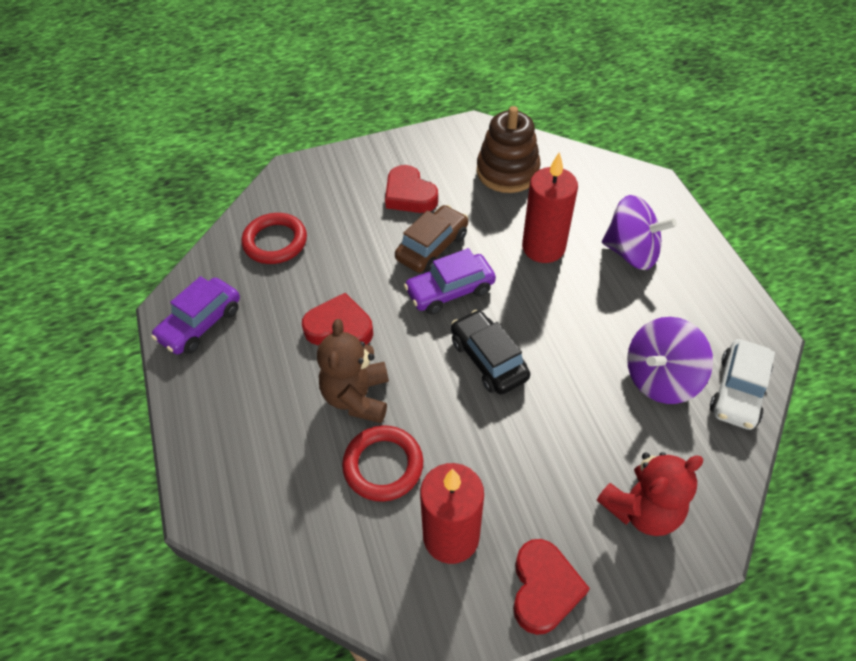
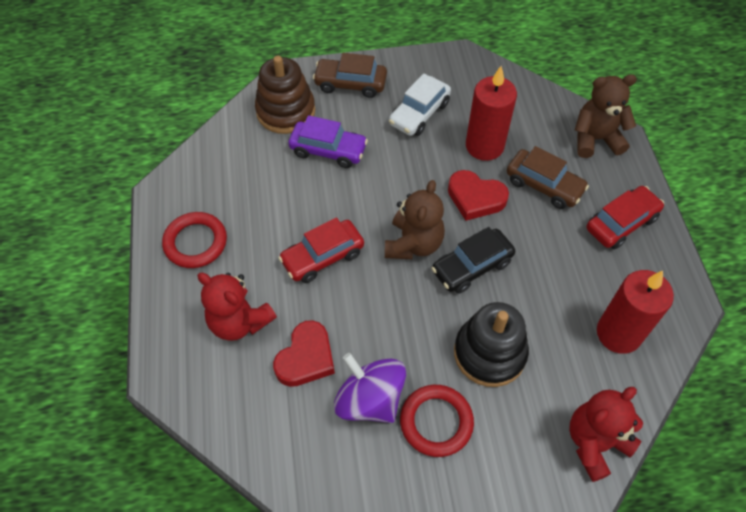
black stacking toy: none = 0 -> [454,302,529,387] = 1
brown car: [395,205,468,273] = 1 -> [313,53,387,98] [507,146,589,209] = 2
brown teddy bear: [317,319,389,423] = 1 -> [385,180,445,260] [575,74,637,158] = 2
purple car: [151,276,240,355] [404,248,496,314] = 2 -> [288,115,368,168] = 1
purple spinning top: [602,195,677,270] [627,317,713,404] = 2 -> [334,353,406,423] = 1
red car: none = 0 -> [278,217,364,283] [586,186,664,249] = 2
red heart: [302,293,373,345] [385,165,438,213] [513,539,590,635] = 3 -> [273,320,335,387] [448,170,509,221] = 2
red teddy bear: [597,452,703,536] = 1 -> [197,273,277,341] [569,387,643,482] = 2

